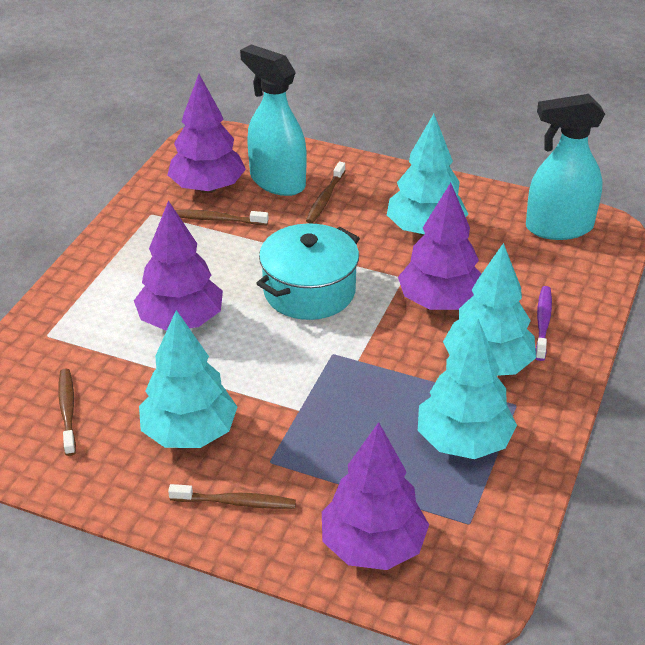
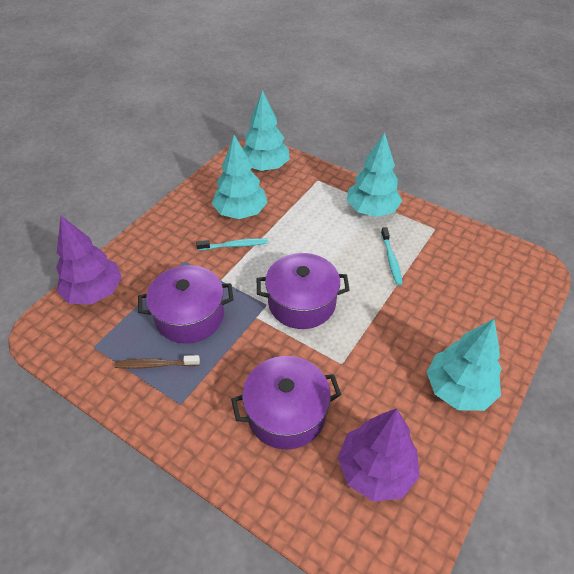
brown toothbrush: [58,369,76,456] [168,484,296,509] [175,209,268,225] [306,162,346,224] = 4 -> [114,355,200,369] = 1
purple pot: none = 0 -> [138,265,234,344] [231,356,342,449] [257,253,350,329] = 3
purple toothbrush: [535,286,552,361] = 1 -> none = 0
purple tree: [134,200,223,331] [168,74,246,193] [322,422,429,570] [398,183,482,310] = 4 -> [56,216,122,304] [338,408,420,502] = 2
turquoise pot: [256,223,360,320] = 1 -> none = 0
turquoise spray bottle: [240,44,307,196] [526,94,605,240] = 2 -> none = 0
turquoise toothbrush: none = 0 -> [196,238,268,251] [381,227,403,286] = 2

